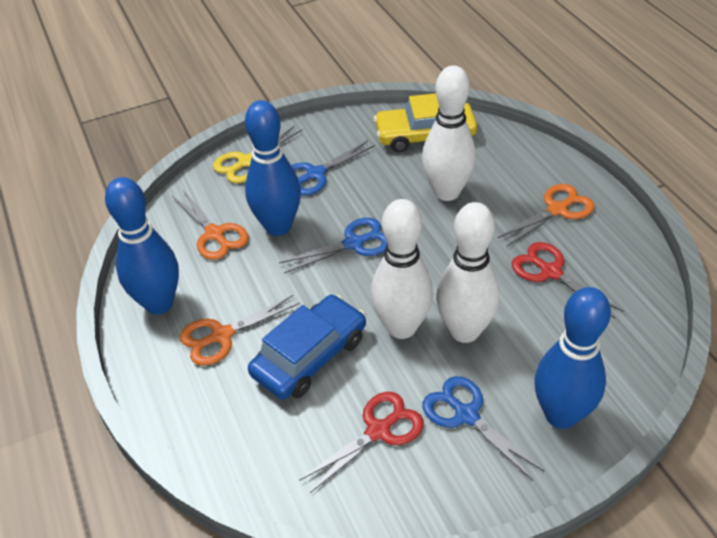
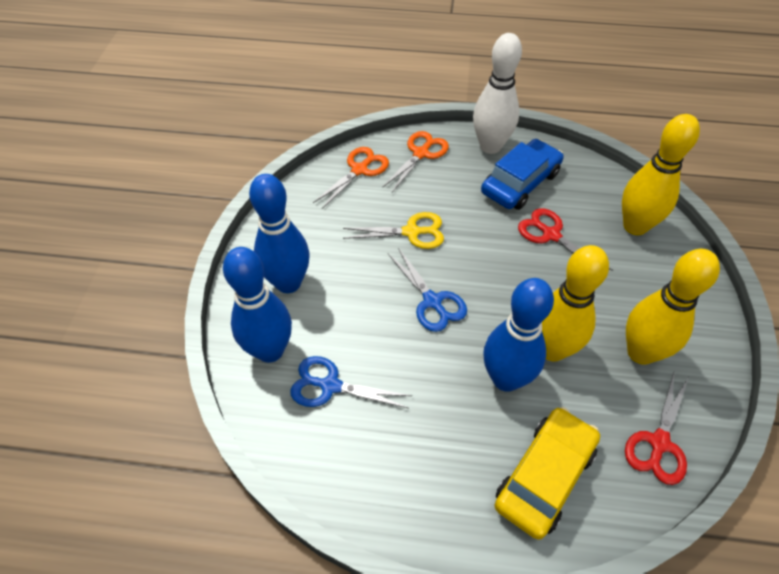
blue scissors: [279,218,387,273] [291,141,375,196] [422,376,544,481] = 3 -> [290,356,412,408] [388,248,467,332] = 2
orange scissors: [172,190,249,260] [180,295,300,366] [497,184,594,246] = 3 -> [313,147,389,209] [382,131,449,192] = 2
white bowling pin: [371,199,433,339] [422,65,476,201] [436,202,500,343] = 3 -> [473,33,522,154] = 1
yellow bowling pin: none = 0 -> [542,245,609,361] [622,114,700,235] [626,249,720,365] = 3

